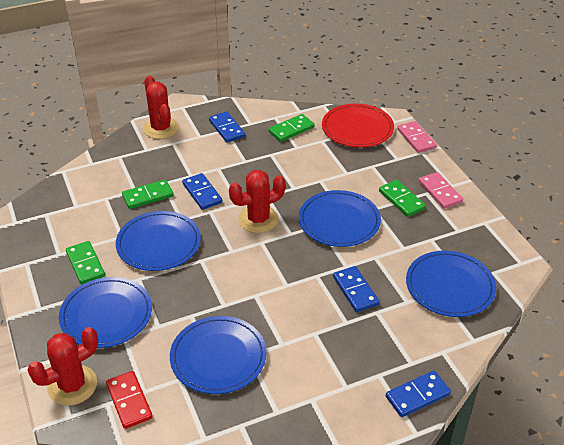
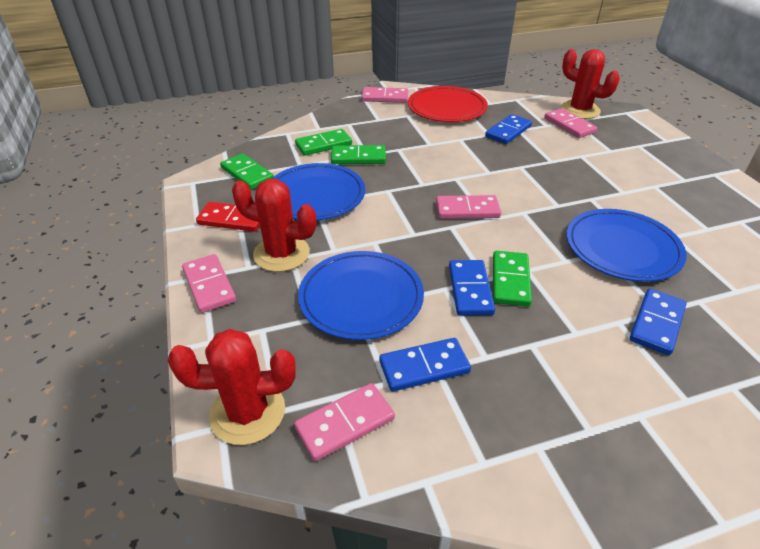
blue plate: [59,277,152,348] [116,211,201,271] [170,316,267,394] [299,190,381,247] [406,250,496,317] = 5 -> [272,163,365,221] [298,251,424,340] [566,209,686,282] = 3
pink domino: [397,121,437,153] [419,172,463,209] = 2 -> [182,254,236,313] [294,383,395,461] [362,87,408,103] [436,195,501,219] [544,108,597,138] = 5

